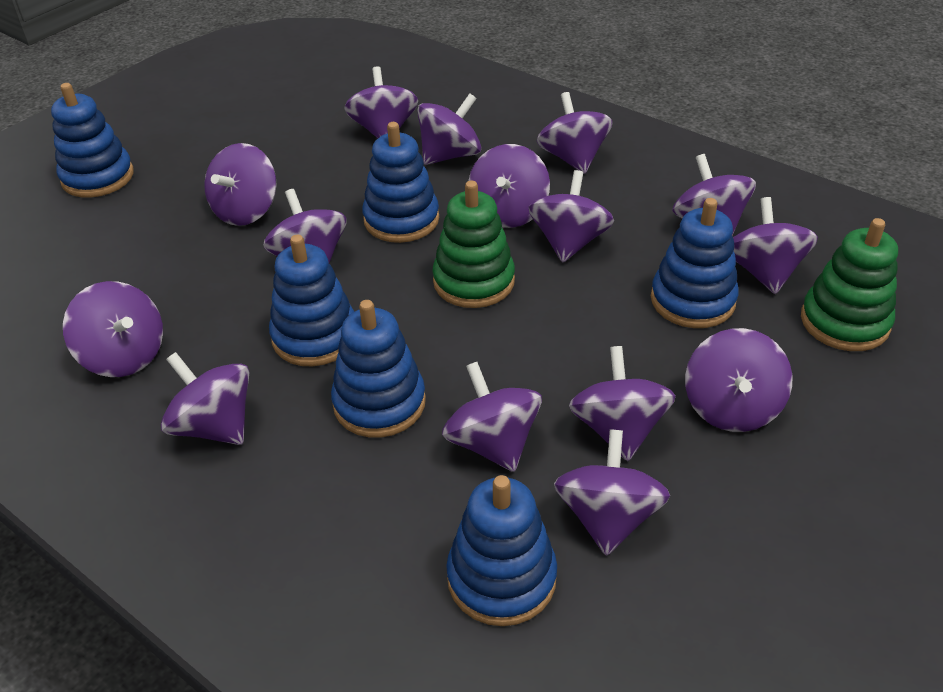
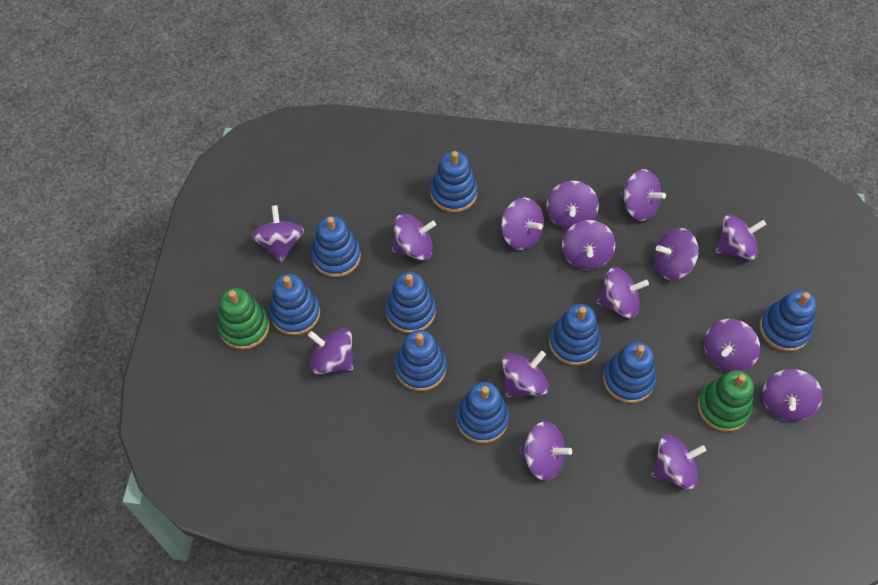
blue stacking toy: [51,83,134,197] [269,235,354,366] [331,300,426,438] [362,122,439,243] [446,475,557,626] [651,198,739,328] = 6 -> [269,274,320,335] [311,216,361,277] [386,272,436,333] [395,330,446,391] [430,151,478,213] [456,382,509,443] [549,304,601,365] [603,342,656,403] [759,290,816,351] = 9

